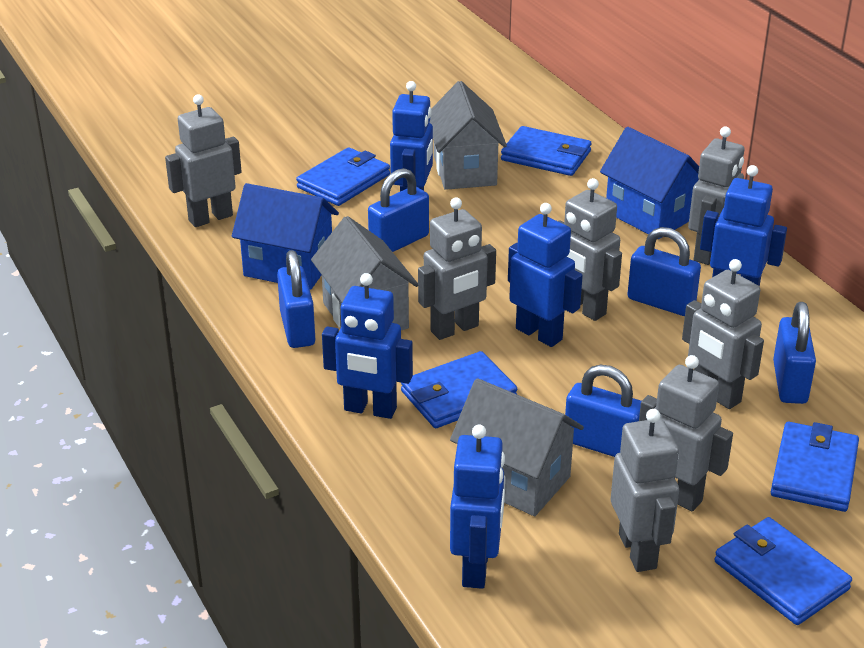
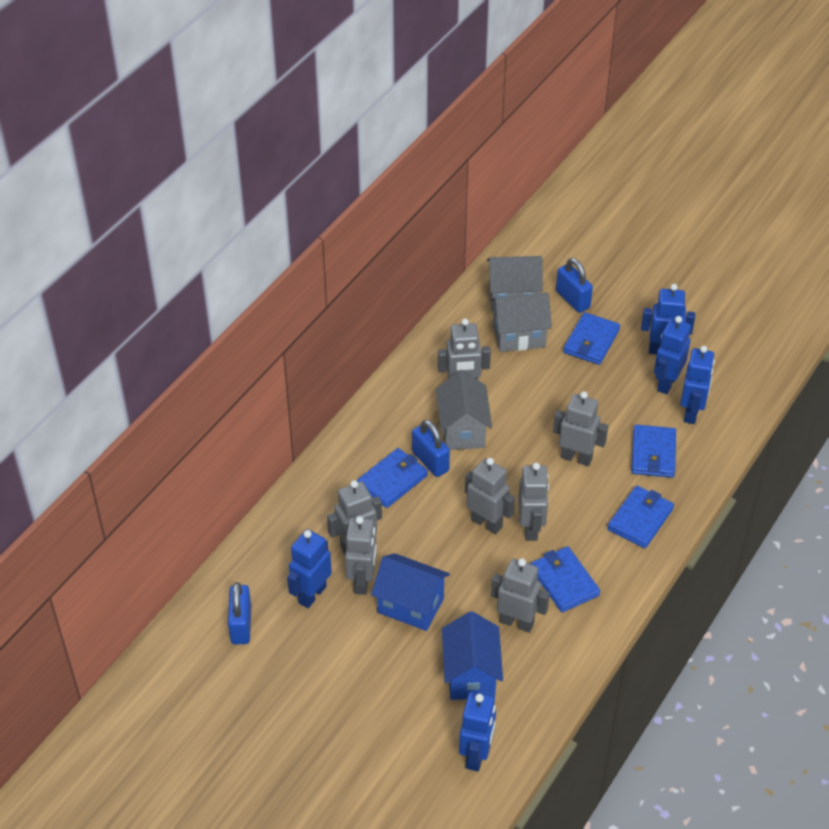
blue padlock: [277,250,315,348] [368,168,429,252] [565,365,641,457] [627,227,701,316] [773,302,816,404] = 5 -> [228,582,251,644] [412,420,450,477] [556,258,593,313] = 3

